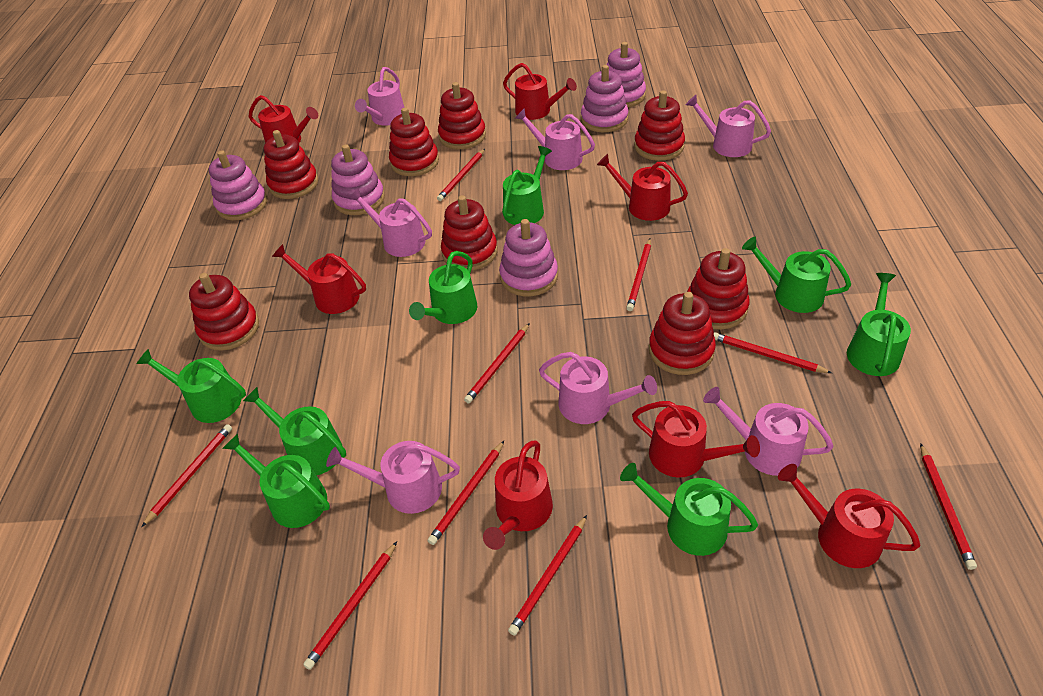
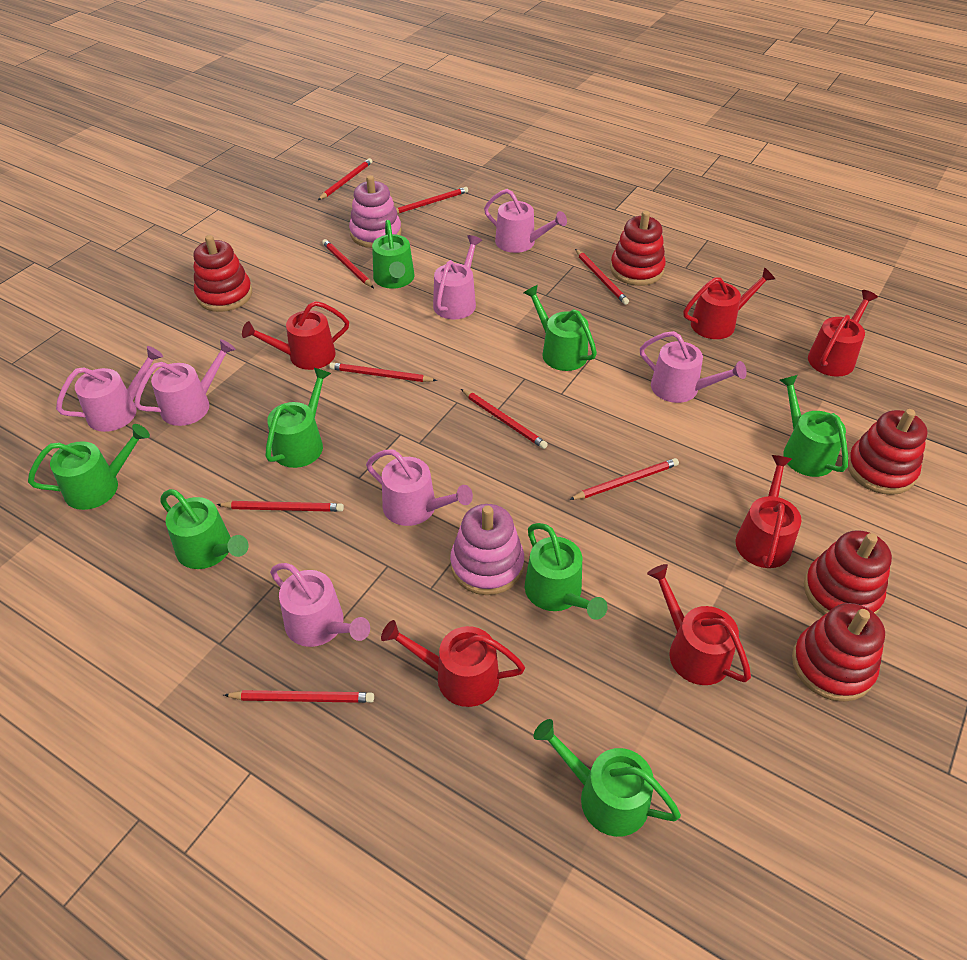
pink stacking toy: [209,150,267,220] [331,144,385,215] [499,219,558,296] [581,65,628,132] [606,42,646,107] = 5 -> [349,175,401,248] [450,504,524,595] = 2
red stacking toy: [189,273,259,350] [264,130,318,199] [389,108,439,176] [438,82,486,149] [441,195,498,271] [634,90,685,161] [649,292,716,375] [687,248,750,330] = 8 -> [193,235,252,312] [610,210,666,286] [792,603,885,702] [804,530,892,615] [848,409,928,495] = 5
red watering can: [249,95,318,143] [272,244,366,314] [483,441,553,550] [503,63,577,120] [597,154,688,221] [632,401,760,478] [778,464,920,568] = 7 -> [242,301,349,370] [381,620,525,707] [647,564,751,685] [683,267,775,339] [736,455,801,568] [808,290,878,377] = 6

